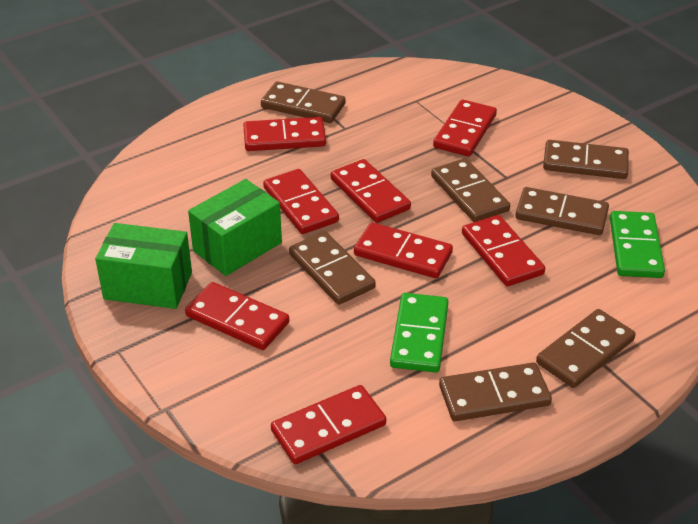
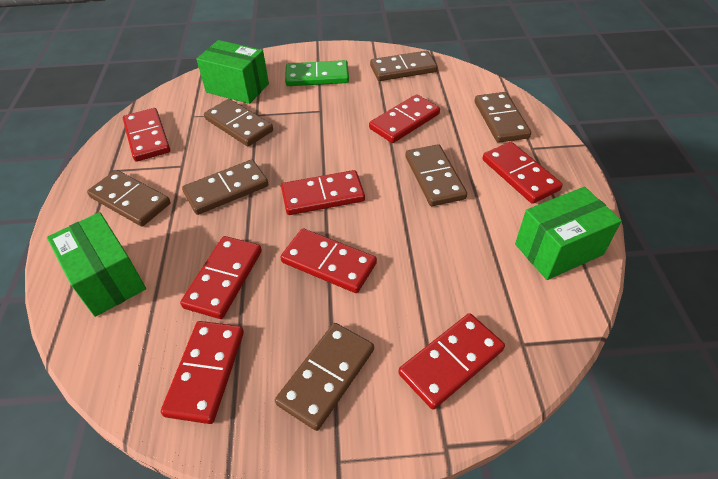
green box: [95,223,192,309] [188,179,282,276] = 2 -> [47,212,146,317] [196,40,269,104] [515,187,622,280] = 3
green domino: [390,293,449,373] [610,211,665,278] = 2 -> [285,60,349,86] = 1

